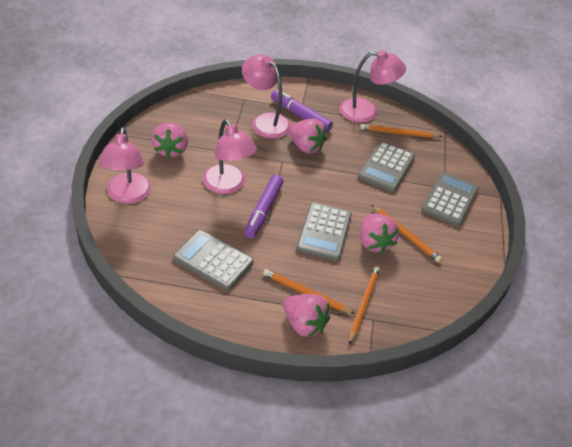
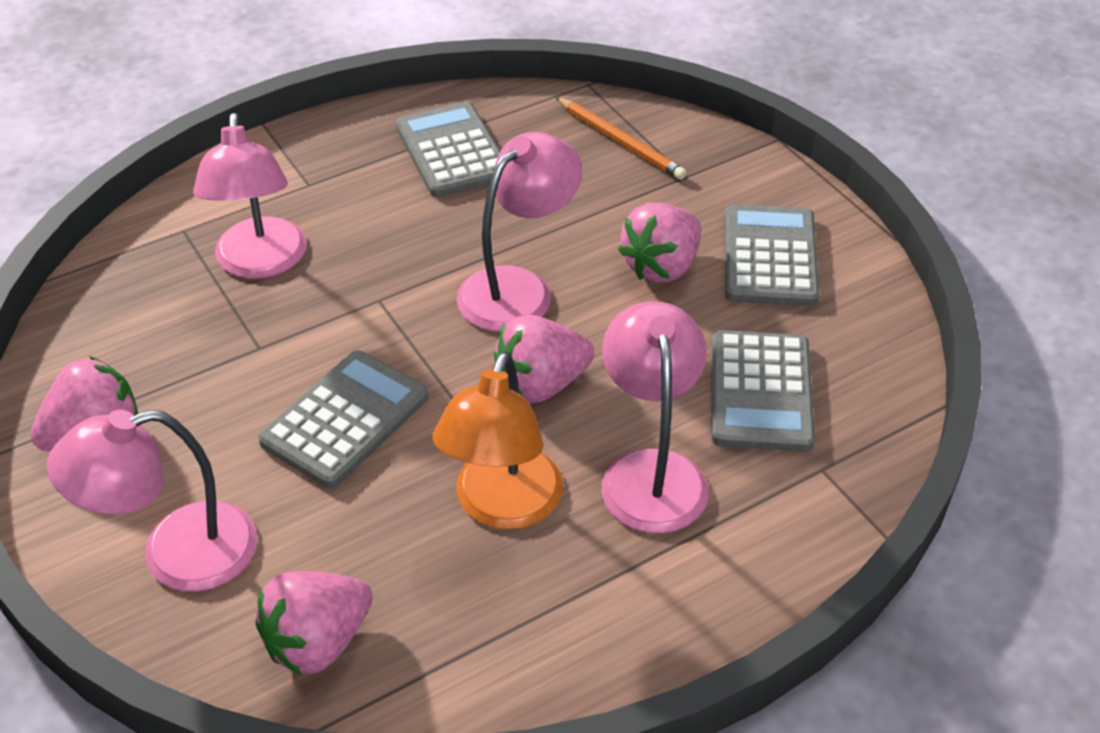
orange lamp: none = 0 -> [432,351,563,530] = 1
orange pencil: [263,269,355,314] [349,266,380,345] [360,124,442,138] [371,205,442,262] = 4 -> [555,97,687,180] = 1
purple marker: [244,175,283,238] [271,89,333,132] = 2 -> none = 0

